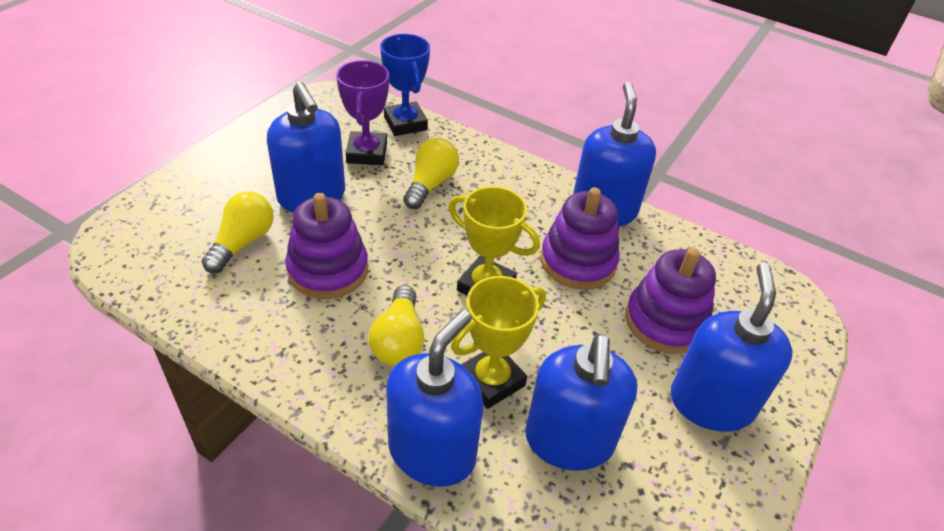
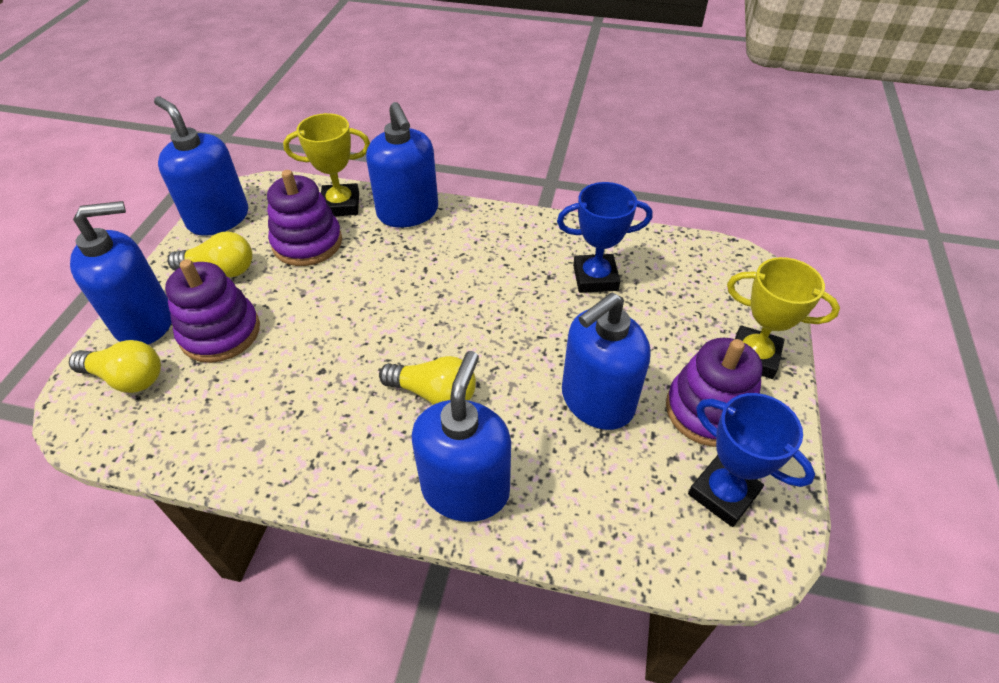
blue trophy: [380,34,430,136] = 1 -> [557,182,652,293] [688,393,815,527] = 2
purple trophy: [336,60,389,165] = 1 -> none = 0

